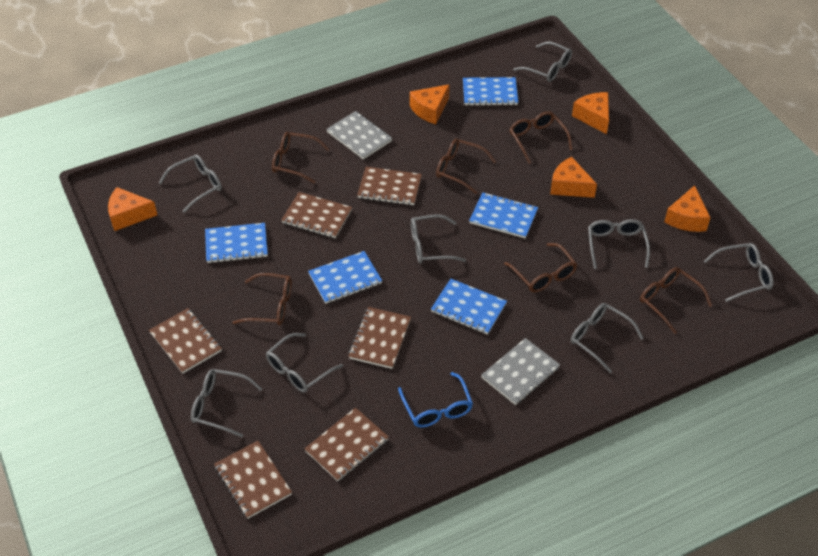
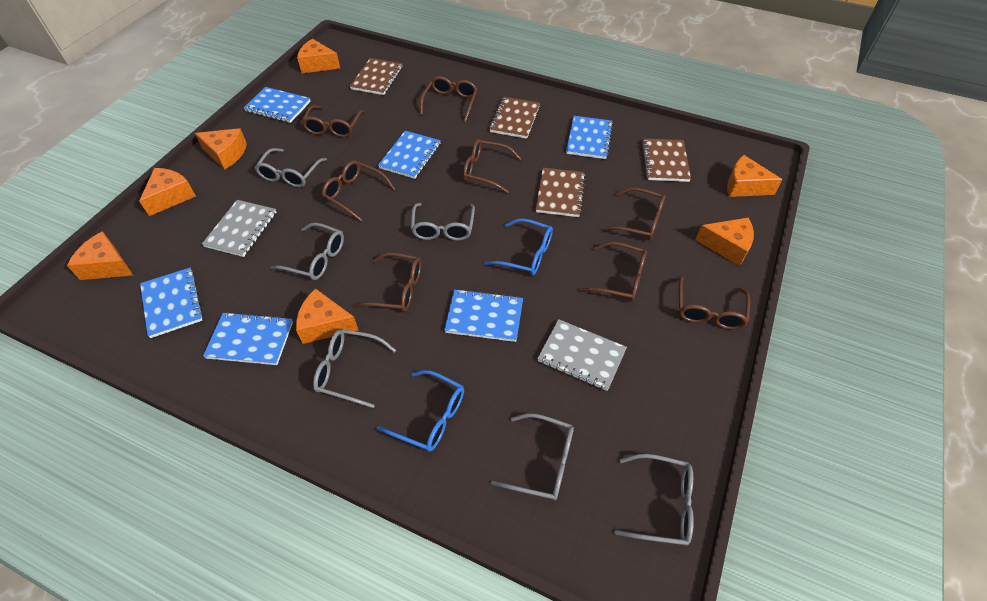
blue glasses: [398,372,473,428] = 1 -> [377,370,464,452] [484,218,553,275] = 2
blue notebook: [205,223,268,263] [308,251,382,304] [431,279,507,335] [463,77,518,106] [469,192,538,239] = 5 -> [140,267,203,338] [203,312,293,365] [244,87,311,123] [378,131,441,179] [444,289,523,342] [566,116,613,159] = 6
brown glasses: [232,273,292,326] [272,132,329,183] [436,139,496,194] [504,243,577,292] [510,111,573,164] [640,267,712,334] = 6 -> [302,105,365,137] [322,160,395,222] [353,252,421,312] [420,76,477,122] [463,139,521,193] [579,242,647,302] [601,187,666,240] [679,276,750,330] = 8
brown notebook: [149,308,222,374] [214,441,292,519] [282,192,352,238] [304,408,389,481] [348,307,411,369] [357,167,422,205] = 6 -> [350,58,403,95] [489,97,540,139] [536,168,586,217] [642,138,691,182] = 4
grey glasses: [159,154,222,213] [191,369,262,437] [266,333,343,393] [411,215,466,264] [513,42,572,82] [571,303,644,373] [588,219,650,269] [704,243,774,302] = 8 -> [255,148,327,187] [271,223,344,280] [313,329,396,408] [411,203,475,241] [491,414,574,501] [614,454,694,546] = 6
orange cheese: [108,187,157,231] [410,84,450,124] [550,157,597,198] [572,92,609,134] [664,185,710,232] = 5 -> [67,231,133,280] [139,168,196,216] [195,128,247,170] [296,288,358,344] [297,39,341,73] [696,217,754,266] [727,155,783,197] = 7

